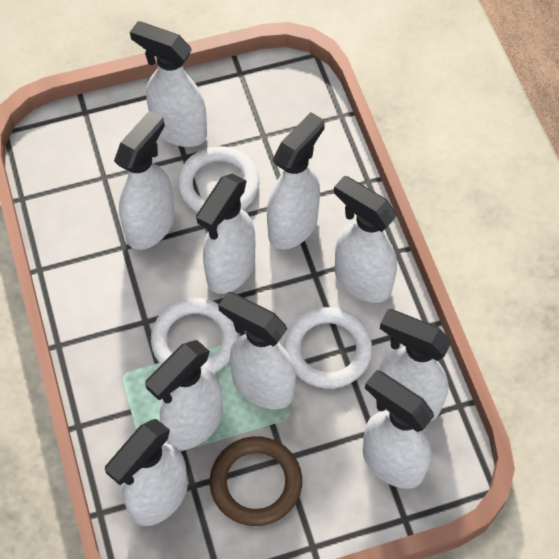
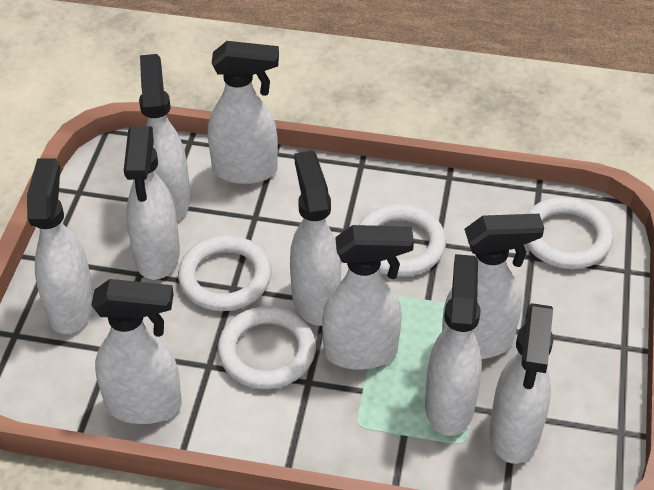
brown ring: [210,436,302,526] = 1 -> none = 0
white ring: [151,298,238,373] [178,146,259,213] [285,307,372,389] = 3 -> [178,235,271,311] [218,306,316,389] [359,204,446,277] [526,197,613,269] = 4

